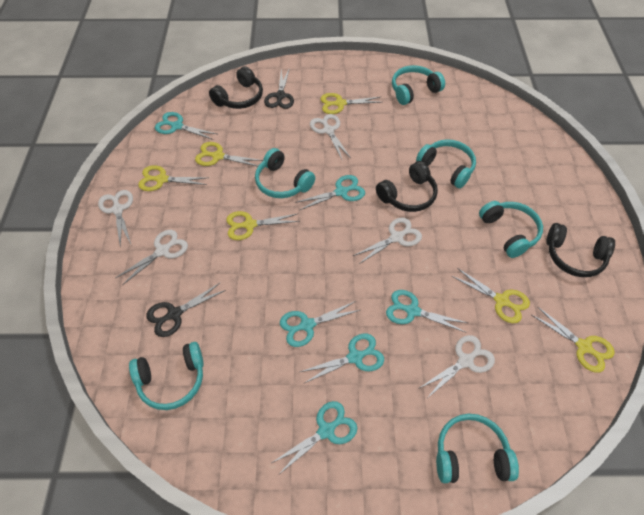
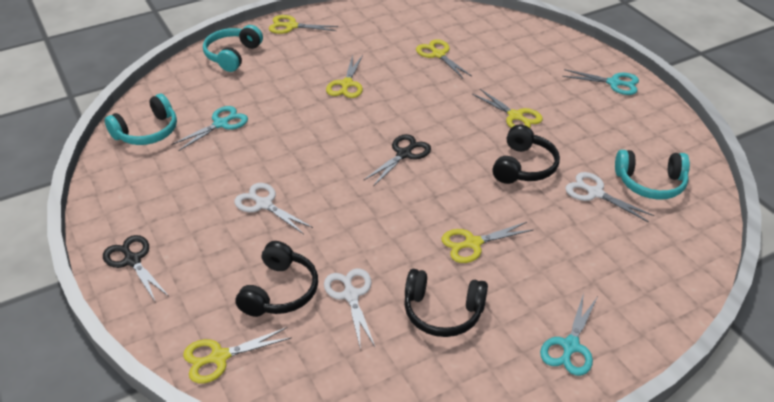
turquoise headphones: [129,342,204,410] [255,148,315,198] [392,65,445,105] [416,139,476,188] [436,414,519,483] [479,201,543,258] = 6 -> [105,94,177,145] [203,25,263,72] [615,150,690,200] = 3
turquoise scissors: [155,112,217,140] [270,401,357,475] [280,301,360,347] [295,175,365,210] [300,334,384,383] [386,290,468,333] = 6 -> [171,106,248,151] [540,293,597,376] [562,69,639,95] = 3
white scissors: [98,190,133,248] [116,230,188,285] [310,114,351,159] [353,218,422,264] [418,335,495,398] = 5 -> [234,183,313,234] [324,268,375,350] [565,172,654,222] = 3

